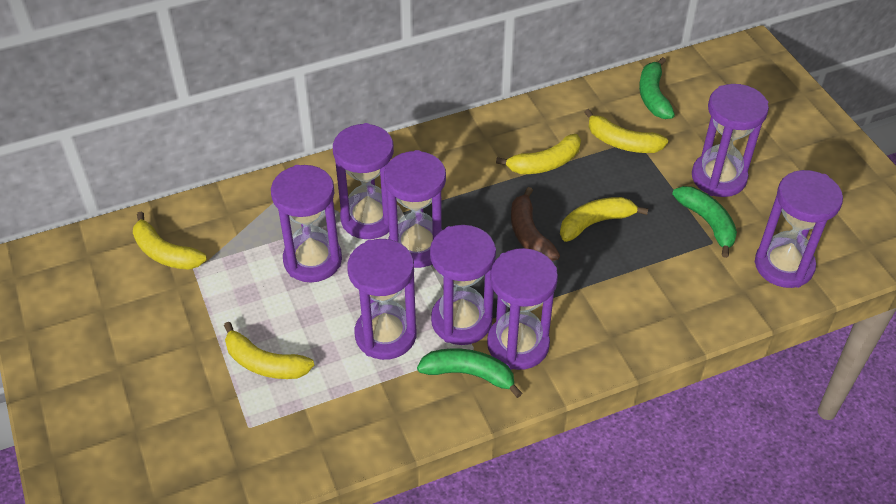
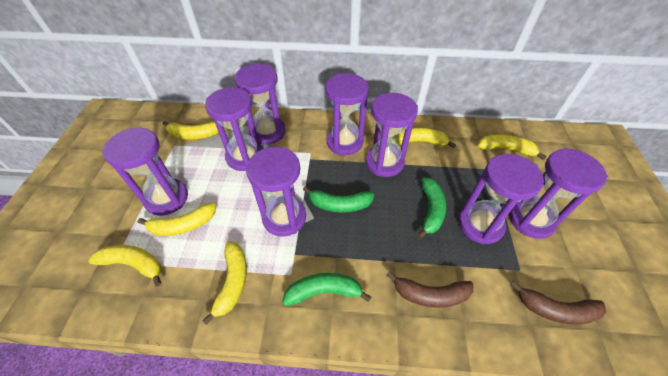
brown banana: [511,187,560,261] = 1 -> [387,271,474,308] [510,281,606,325] = 2
yellow banana: [133,211,207,270] [224,322,314,379] [496,134,581,174] [560,197,648,242] [584,109,668,153] = 5 -> [88,245,162,286] [138,202,216,236] [162,121,219,140] [202,241,247,325] [393,128,456,148] [478,134,547,160] = 6

